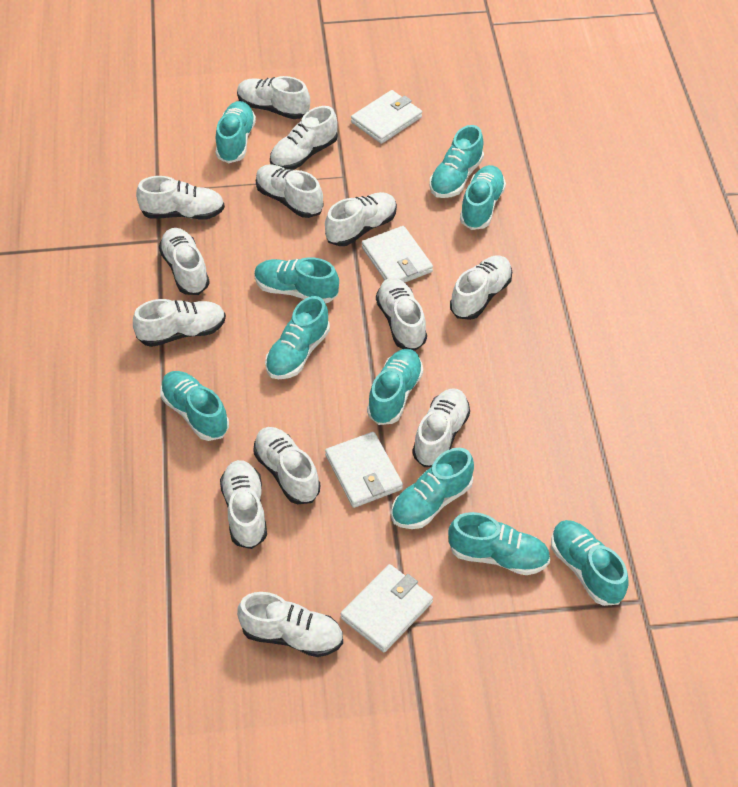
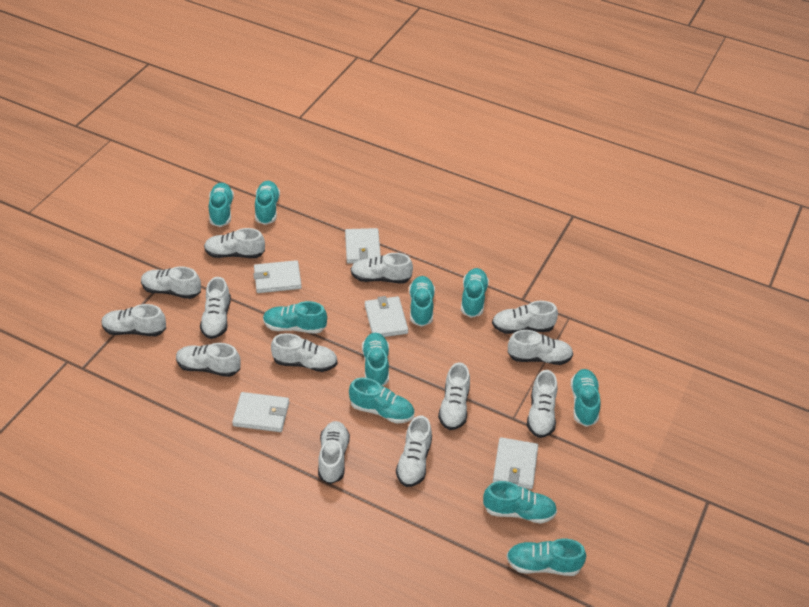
white wallet: [325,432,403,508] [340,564,433,652] [351,90,422,144] [362,226,433,283] = 4 -> [232,392,289,432] [253,260,302,293] [345,228,381,264] [365,296,408,337] [493,437,538,489] = 5

